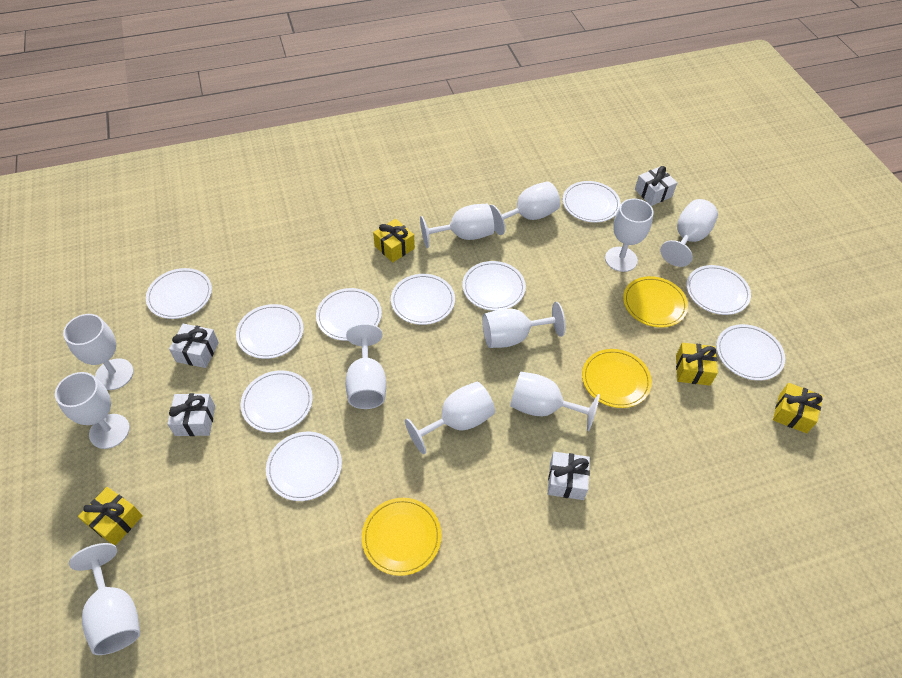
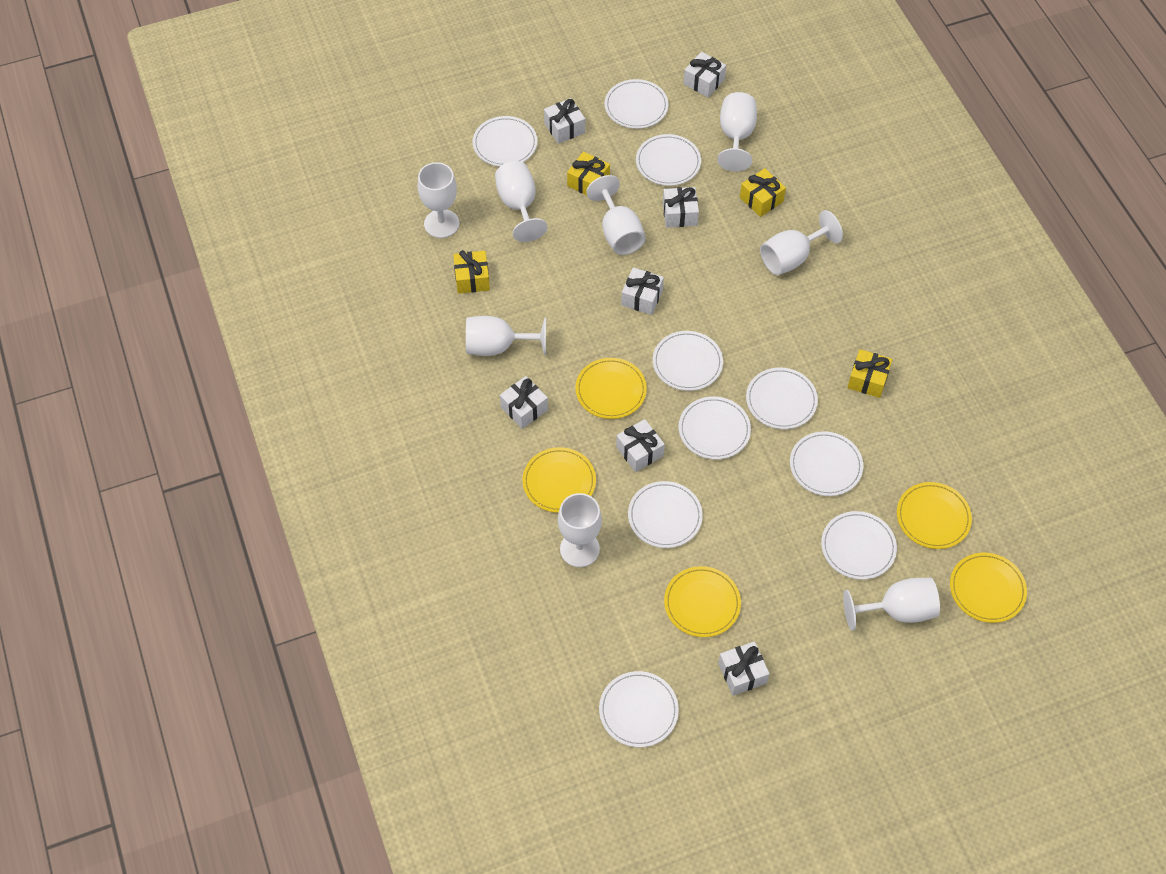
white gift: [167,393,215,436] [169,324,219,368] [548,452,590,500] [635,166,677,206] = 4 -> [500,376,548,429] [544,98,585,144] [616,419,665,472] [621,267,664,315] [663,187,699,228] [683,52,726,97] [718,641,770,696] = 7
white goblet: [55,372,130,449] [63,314,134,390] [69,543,140,655] [345,323,386,409] [405,382,495,454] [420,204,494,248] [482,302,566,348] [489,181,560,235] [510,372,600,431] [605,198,654,272] [660,199,718,267] = 11 -> [418,162,459,238] [466,316,546,356] [495,161,548,242] [558,493,602,567] [586,175,646,255] [717,92,757,172] [760,210,843,275] [843,578,940,631] = 8
yellow plate: [362,498,442,576] [582,349,652,408] [623,276,688,328] = 3 -> [522,447,596,513] [575,358,647,419] [664,566,741,637] [897,482,972,549] [950,553,1027,623] = 5

